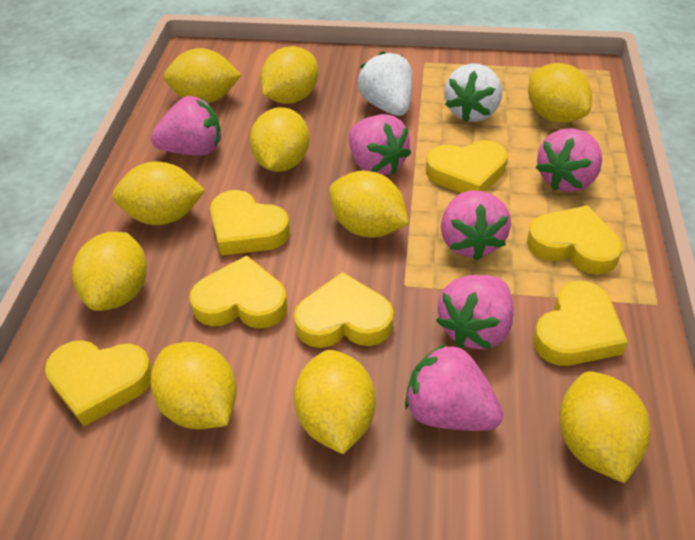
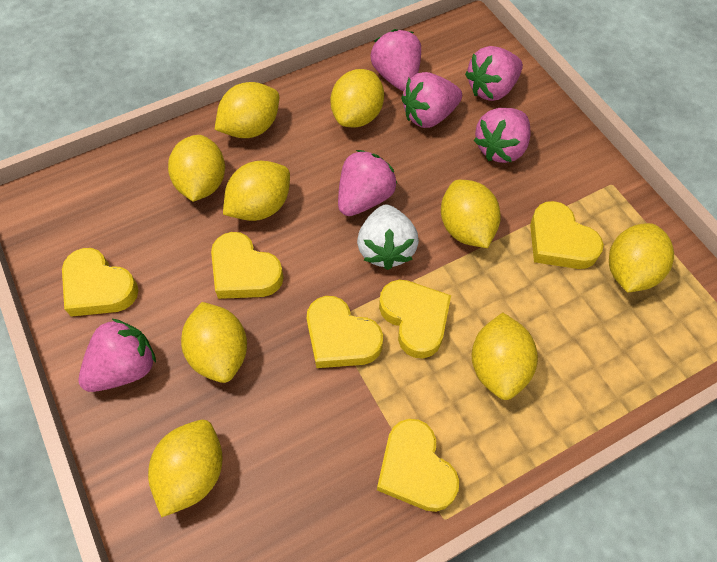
white strawberry: [358,51,412,116] [445,64,502,122] = 2 -> [357,205,419,270] = 1
yellow heart: [45,340,152,426] [190,255,288,329] [210,190,290,256] [294,272,394,348] [426,140,508,193] [527,205,622,275] [533,281,628,366] = 7 -> [62,248,139,317] [211,232,284,299] [307,296,383,368] [377,419,459,512] [379,280,451,358] [530,201,604,269] = 6
yellow lemon: [72,232,147,311] [113,162,205,225] [151,342,237,430] [164,48,241,103] [250,107,310,172] [260,46,318,104] [294,350,376,454] [329,171,409,237] [528,63,592,123] [559,371,650,483] = 10 -> [148,420,222,518] [168,135,225,202] [181,302,247,383] [215,82,279,138] [223,161,290,221] [331,69,384,127] [441,180,501,248] [471,313,538,400] [609,223,674,293] = 9

